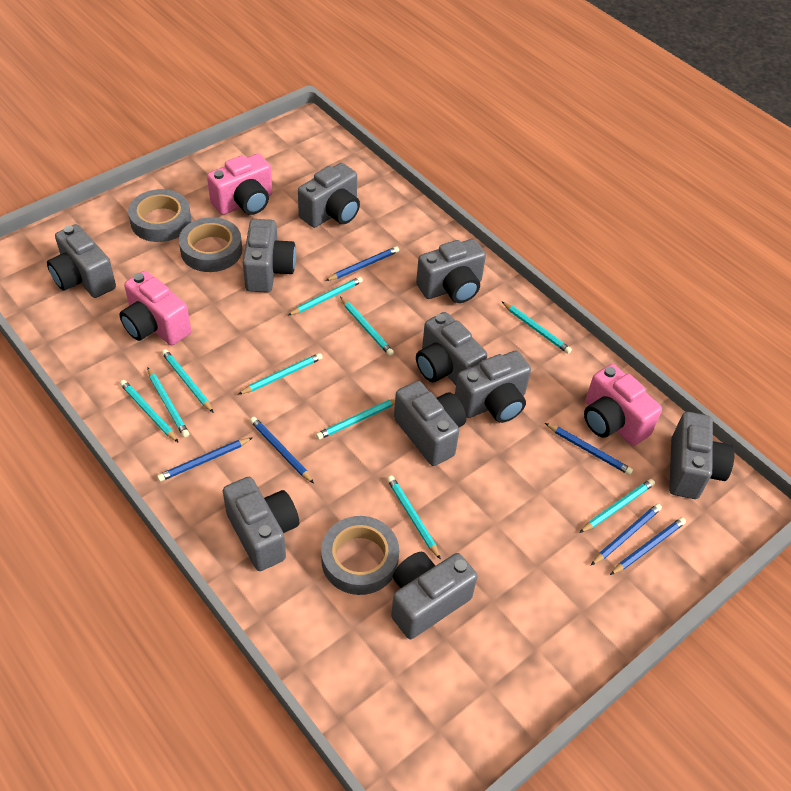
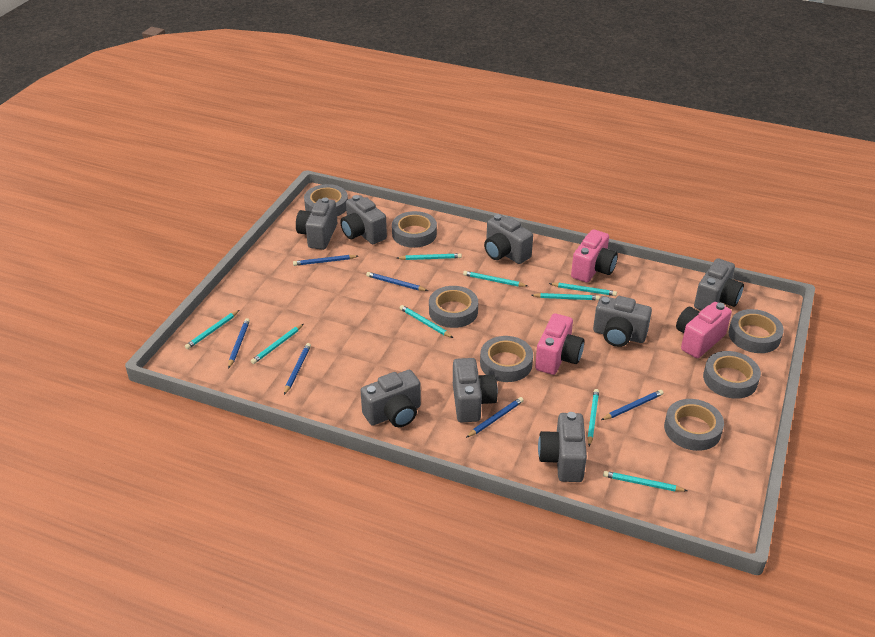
grey camera: [47,224,116,298] [223,477,299,571] [243,219,296,293] [298,163,360,228] [391,552,477,639] [394,381,466,466] [416,239,486,303] [416,312,487,385] [455,351,531,423] [669,412,735,499] = 10 -> [296,197,337,250] [341,195,387,244] [360,370,421,427] [453,358,498,423] [484,214,533,264] [538,412,587,482] [593,296,652,347] [694,258,744,311] = 8
grey tape: [128,189,191,242] [179,217,242,272] [321,516,399,595] = 3 -> [304,184,348,216] [392,211,437,248] [429,286,478,328] [480,336,533,382] [664,399,724,451] [703,351,761,399] [728,309,784,353] = 7
turquoise pencil: [120,380,179,443] [147,367,189,438] [161,349,214,413] [238,353,323,394] [287,277,363,316] [316,399,395,440] [340,297,394,356] [387,476,441,560] [502,302,572,354] [579,479,655,533] = 10 -> [185,310,239,349] [251,324,303,364] [397,253,462,260] [400,305,453,338] [463,271,528,287] [531,293,600,300] [549,283,617,296] [587,389,599,446] [603,471,687,492] = 9

